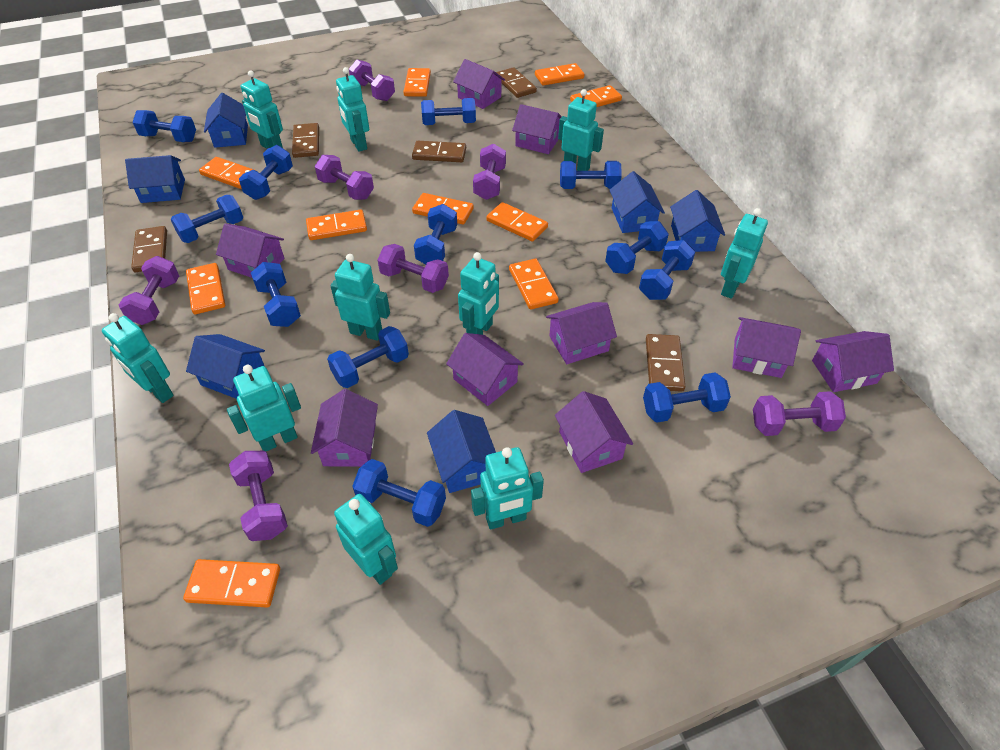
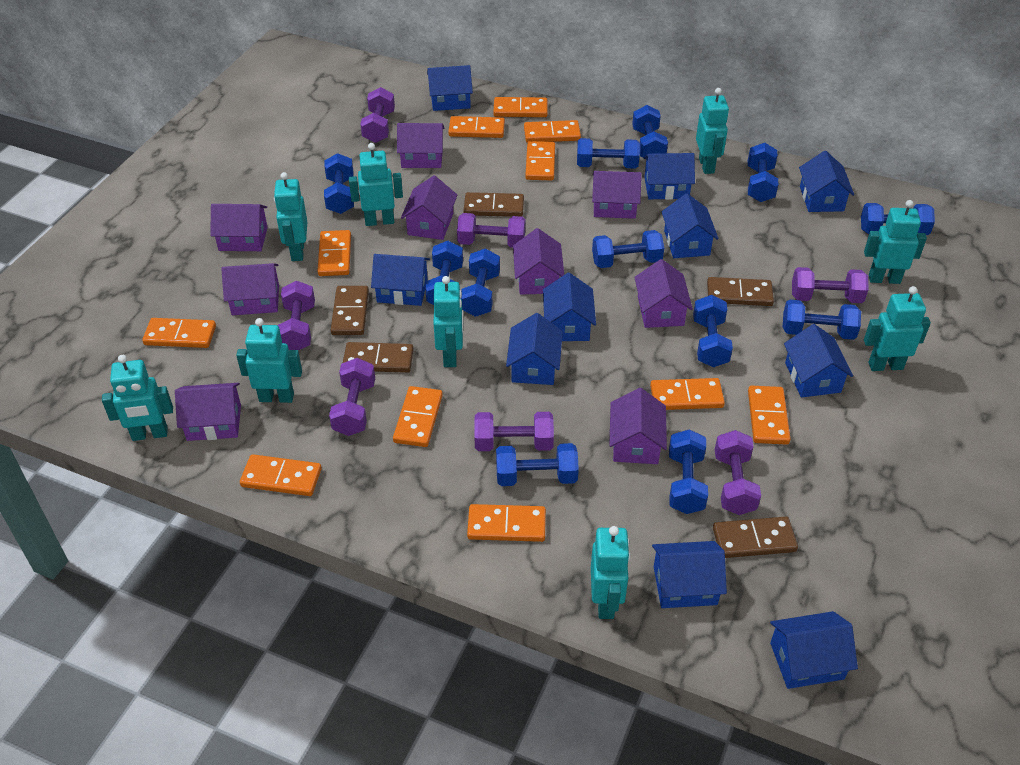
blue house: [125,155,185,203] [186,334,265,399] [204,93,248,148] [427,410,496,493] [609,171,665,233] [670,190,725,252] = 6 -> [371,254,430,306] [427,65,473,111] [506,313,563,385] [543,273,596,341] [643,153,695,200] [652,541,727,608] [662,193,719,258] [770,611,858,689] [784,324,853,398] [799,151,854,212] = 10
orange domino: [183,559,280,607] [186,263,225,314] [199,157,254,189] [306,210,367,240] [403,68,431,97] [412,193,474,224] [486,202,548,241] [509,259,559,310] [535,63,585,86] [570,85,622,107] = 10 -> [142,318,216,348] [240,454,322,496] [317,230,351,276] [393,386,443,447] [448,116,505,138] [467,504,546,542] [493,97,548,117] [524,120,581,143] [525,141,555,180] [650,378,725,410] [748,386,790,445] = 11
turquoise robot: [102,313,174,403] [227,365,301,451] [241,70,283,148] [330,254,390,341] [334,494,398,585] [336,67,369,152] [458,252,499,335] [471,447,544,530] [558,89,604,171] [721,208,768,299] = 10 -> [102,355,173,441] [236,318,302,403] [274,172,307,261] [349,143,403,226] [433,276,463,367] [591,526,630,619] [696,88,729,174] [864,200,927,284] [864,286,931,371] = 9

